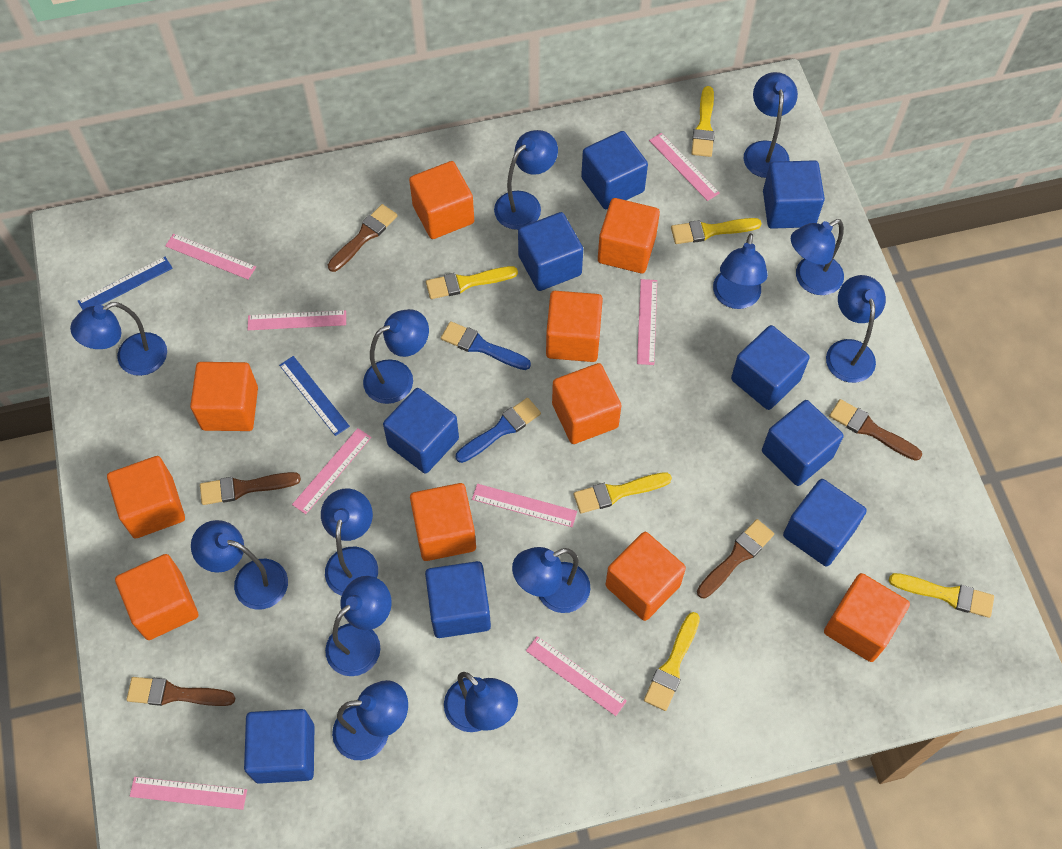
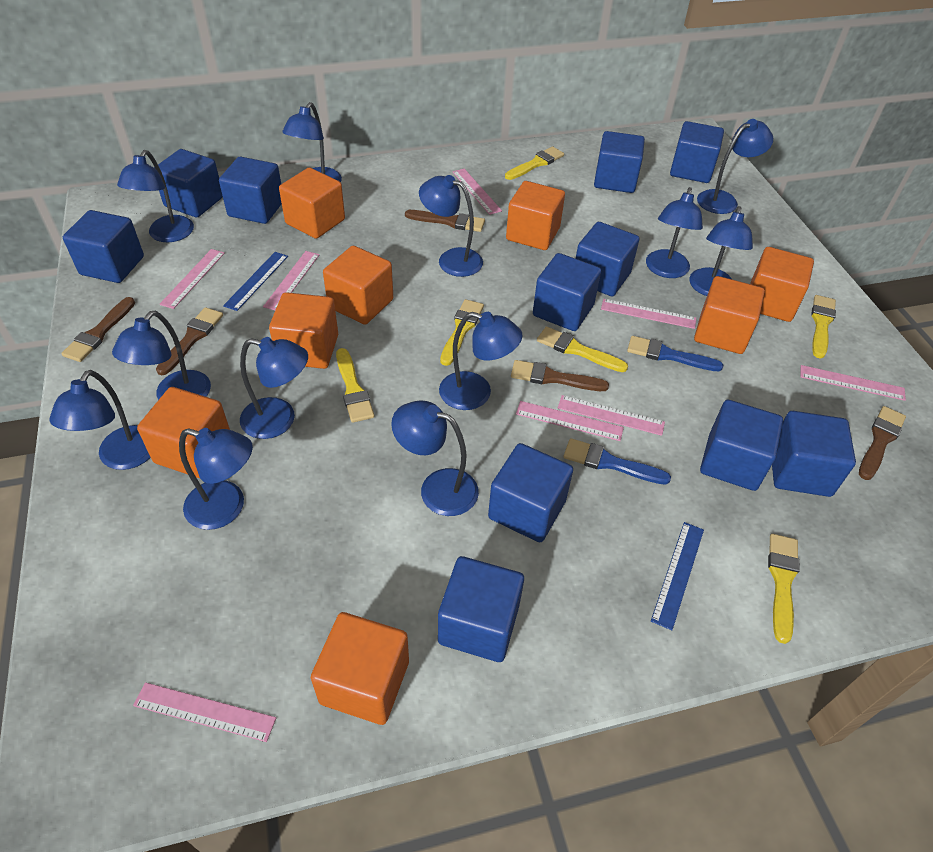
blue cube: [244,709,314,784] [383,388,459,474] [425,561,491,638] [518,212,583,291] [581,131,648,209] [731,325,810,410] [762,400,844,486] [763,160,825,229] [783,479,867,567] = 9 -> [63,210,144,283] [154,149,223,218] [219,157,282,224] [438,556,524,662] [488,443,573,542] [533,253,601,331] [576,222,639,296] [594,131,645,193] [670,121,724,183] [700,400,783,491] [772,411,856,497] = 11
blue lamp: [70,302,167,376] [191,520,288,610] [321,489,378,596] [325,576,392,676] [332,680,408,760] [363,309,429,404] [444,672,518,732] [494,130,558,230] [512,547,590,613] [713,233,768,309] [744,72,798,178] [791,219,844,295] [826,275,886,383] = 13 -> [49,370,151,470] [112,311,211,400] [117,150,194,242] [179,428,253,530] [240,337,308,439] [282,102,342,182] [391,400,479,516] [419,175,483,277] [439,312,522,410] [646,187,703,278] [690,206,753,296] [697,119,773,214] = 12
orange cube: [107,456,185,539] [115,554,198,640] [190,362,258,431] [409,161,474,239] [410,483,476,561] [546,291,603,362] [552,363,621,444] [598,198,660,273] [605,532,686,621] [824,573,910,662] = 10 -> [137,387,230,478] [269,292,338,369] [279,167,345,239] [311,612,409,725] [323,246,393,325] [506,181,565,250] [694,276,765,354] [750,247,814,322] = 8

